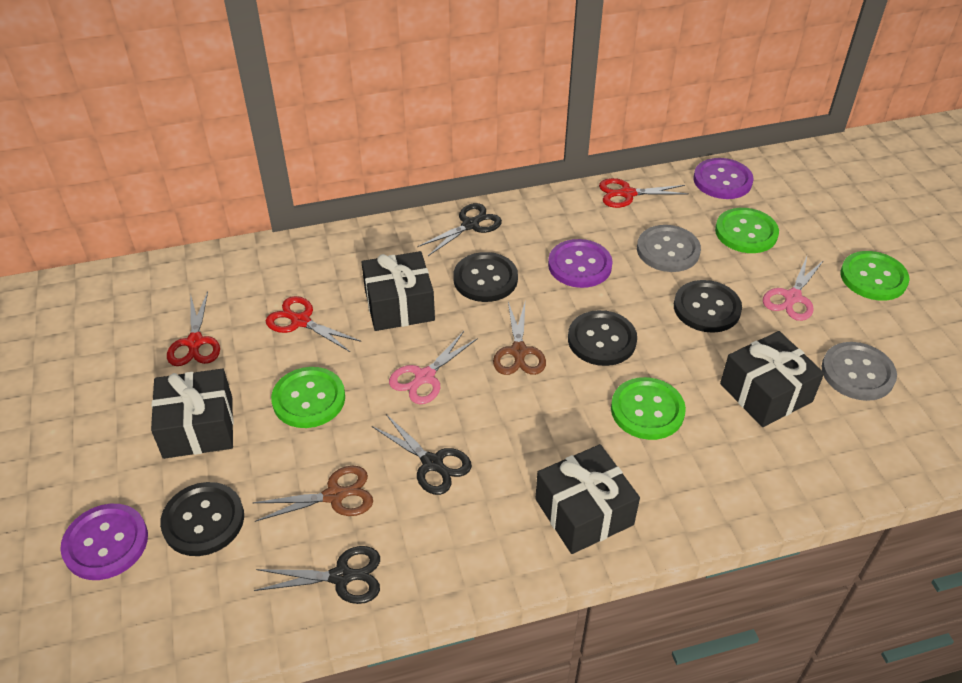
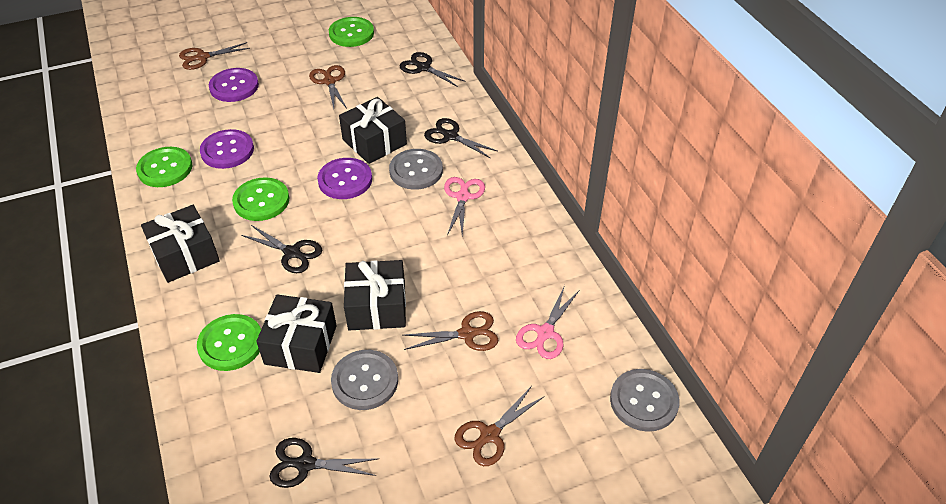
black button: [160,482,244,556] [453,252,518,302] [568,310,637,366] [674,280,742,333] = 4 -> none = 0
black scissors: [254,546,380,604] [372,414,472,495] [417,203,502,256] = 3 -> [241,225,322,273] [269,438,377,488] [400,52,466,87] [424,118,497,158] = 4
brown scissors: [253,466,373,522] [493,302,546,375] = 2 -> [179,42,250,70] [309,65,347,109] [402,311,498,351] [454,386,545,466] = 4
grey button: [637,225,701,272] [821,342,897,401] = 2 -> [331,350,398,410] [389,149,443,190] [610,369,680,432] = 3
red scissors: [167,292,220,366] [266,296,361,352] [599,178,688,208] = 3 -> none = 0

